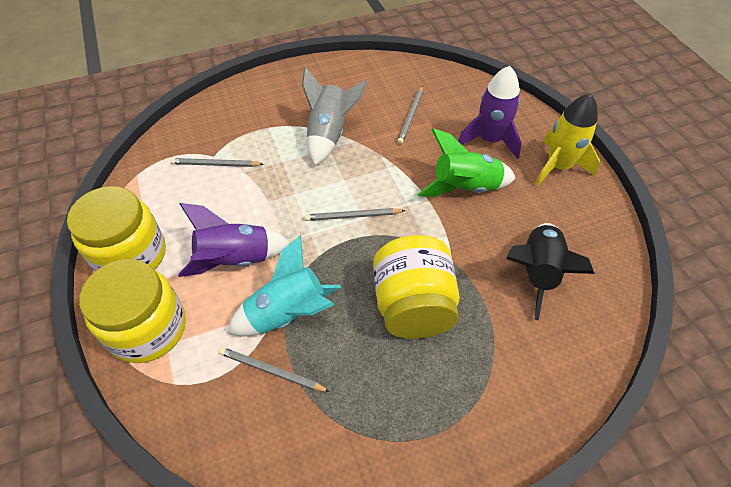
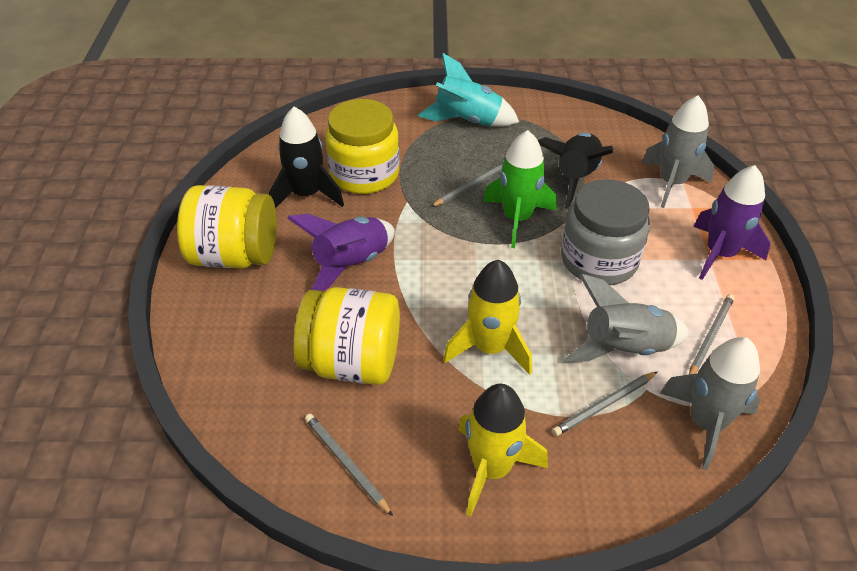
black rocket: [506,223,595,320] = 1 -> [269,107,344,208] [538,132,613,209] = 2
grey jar: none = 0 -> [561,179,650,285] = 1
grey rocket: [302,67,367,166] = 1 -> [564,274,690,362] [642,96,715,208] [660,337,761,470] = 3
yellow rocket: [535,93,600,186] = 1 -> [443,260,532,375] [458,384,548,517] = 2

